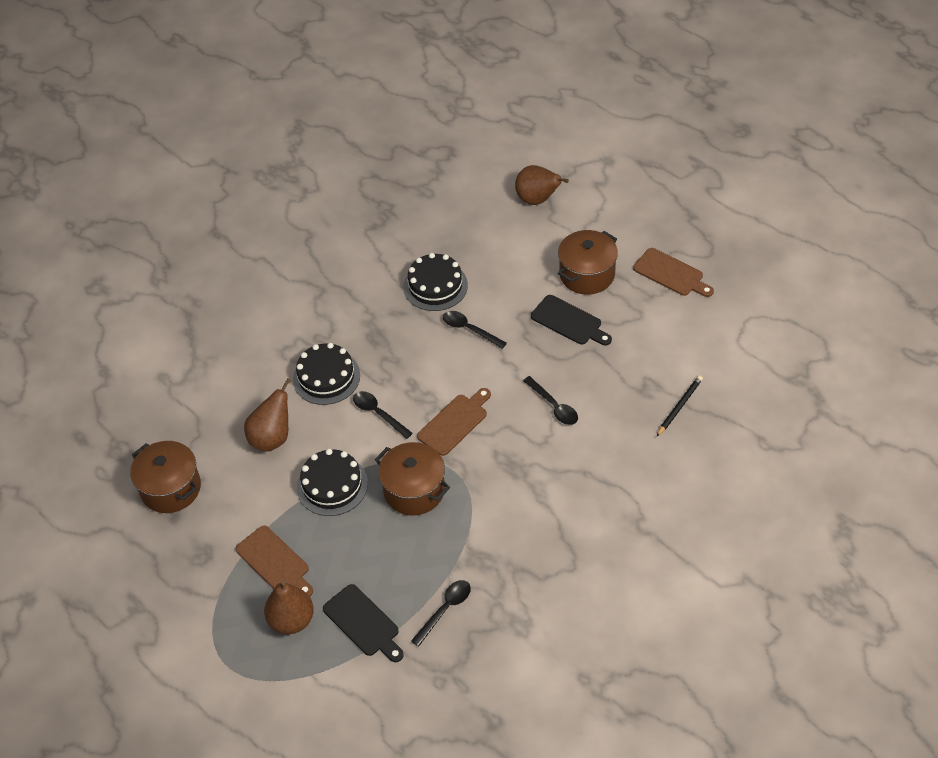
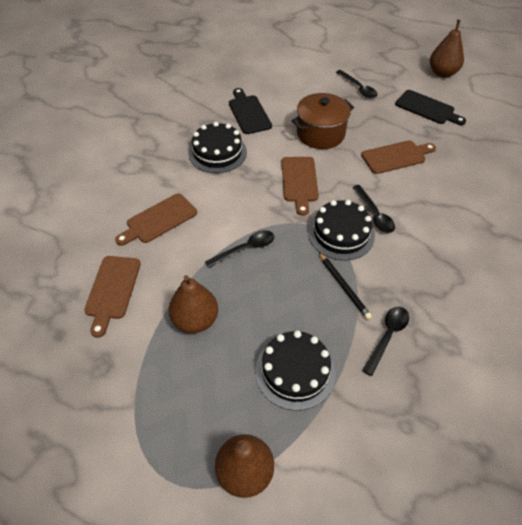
brown cutting board: [235,526,313,596] [417,388,491,456] [633,248,714,297] = 3 -> [84,256,141,338] [115,193,197,246] [282,157,319,216] [361,140,436,174] = 4
brown pot: [130,441,201,513] [375,442,450,516] [558,230,618,295] = 3 -> [291,93,354,149] = 1

